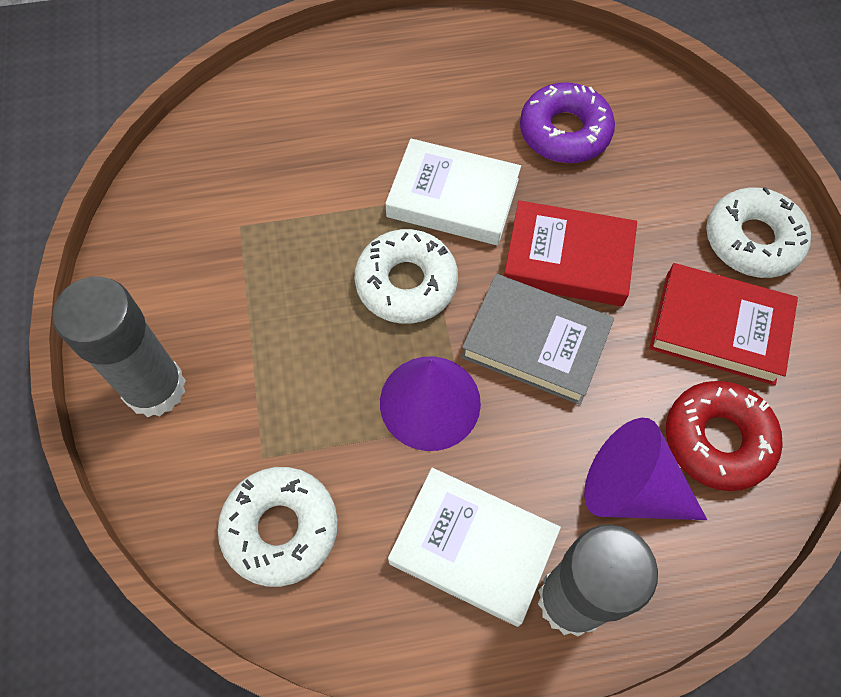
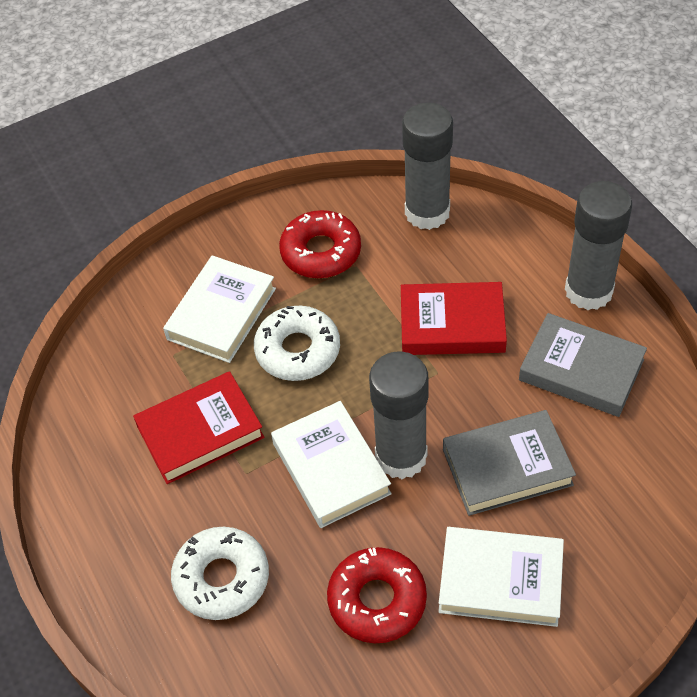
grey book: [461,274,614,405] = 1 -> [443,410,576,516] [519,313,647,417] = 2
grey glue stick: [53,276,186,417] [538,524,658,636] = 2 -> [369,351,429,479] [402,102,453,230] [565,181,632,310] = 3
purple cone: [380,356,481,451] [584,418,707,520] = 2 -> none = 0
purple donut: [520,82,615,163] = 1 -> none = 0
red donut: [666,381,783,491] = 1 -> [279,210,361,279] [327,547,427,643] = 2
white book: [385,138,521,245] [388,468,561,627] = 2 -> [163,255,276,363] [271,401,392,528] [438,527,564,627] = 3
white donut: [218,467,338,587] [355,229,458,324] [706,187,811,278] = 3 -> [171,527,269,620] [254,306,340,381] = 2

